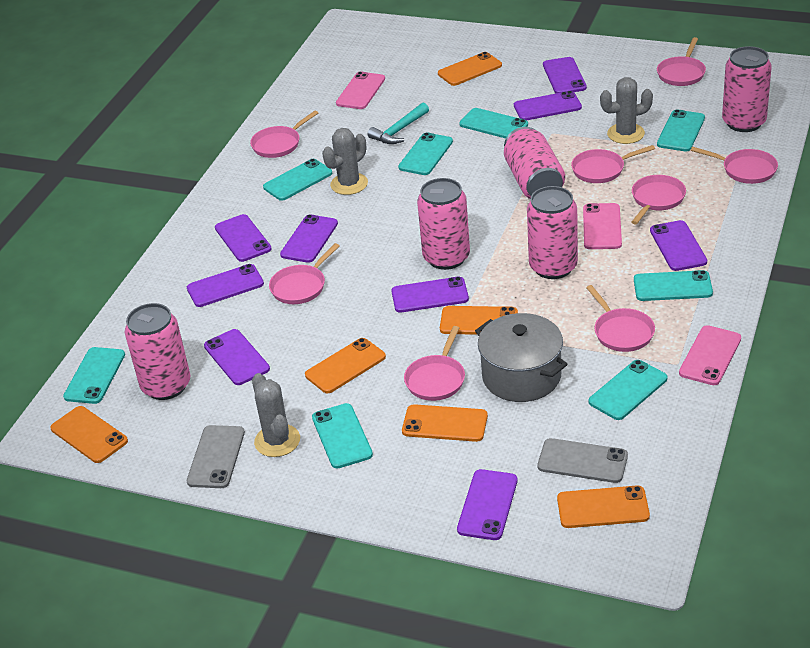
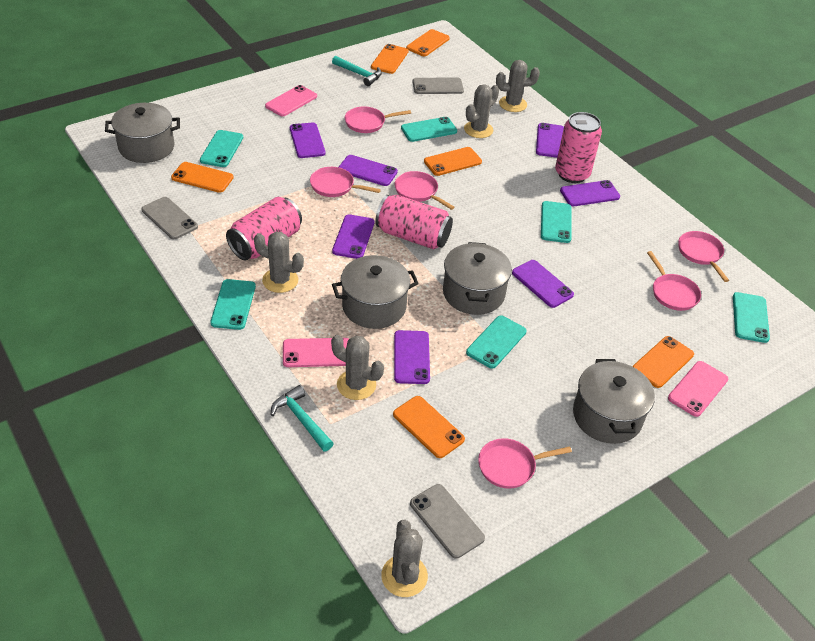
grey cactus: [252,373,300,457] [322,128,368,195] [600,77,653,144] = 3 -> [254,232,304,293] [331,335,384,400] [381,520,428,597] [464,84,499,138] [496,60,540,112] = 5
grey phone: [187,425,245,488] [538,438,628,483] = 2 -> [141,197,198,239] [410,484,485,559] [412,77,464,94] = 3
grey pot: [475,313,568,402] = 1 -> [105,103,180,163] [332,255,419,329] [443,242,512,315] [573,359,655,444] = 4
pink can: [125,303,190,400] [417,178,470,270] [504,127,565,199] [527,186,578,279] [722,46,772,132] = 5 -> [226,197,302,261] [375,195,453,249] [555,112,602,183] = 3
pink pan: [250,110,318,158] [269,243,339,304] [404,326,465,401] [571,145,655,183] [586,285,655,352] [632,175,686,224] [657,37,706,86] [691,147,778,184] = 8 -> [310,167,381,197] [345,106,411,133] [395,171,454,210] [478,438,572,489] [647,251,701,311] [678,231,729,282] = 6
purple phone: [187,264,264,307] [204,329,270,385] [215,214,272,262] [280,214,338,263] [391,277,469,313] [457,469,517,540] [514,91,582,120] [543,57,587,93] [650,220,707,271] = 9 -> [290,122,325,158] [332,214,374,259] [339,155,398,186] [394,330,430,384] [512,260,574,308] [536,123,564,158] [560,180,620,206] = 7
turquoise hammer: [368,103,429,144] = 1 -> [271,385,334,452] [332,56,382,86] = 2
turquoise phone: [63,347,125,404] [263,159,333,201] [312,403,373,468] [398,132,453,175] [459,108,528,138] [589,360,667,420] [634,270,713,301] [657,109,705,152] = 8 -> [200,130,243,167] [210,279,256,330] [401,117,457,142] [466,315,527,369] [541,201,572,243] [733,292,770,343] = 6

